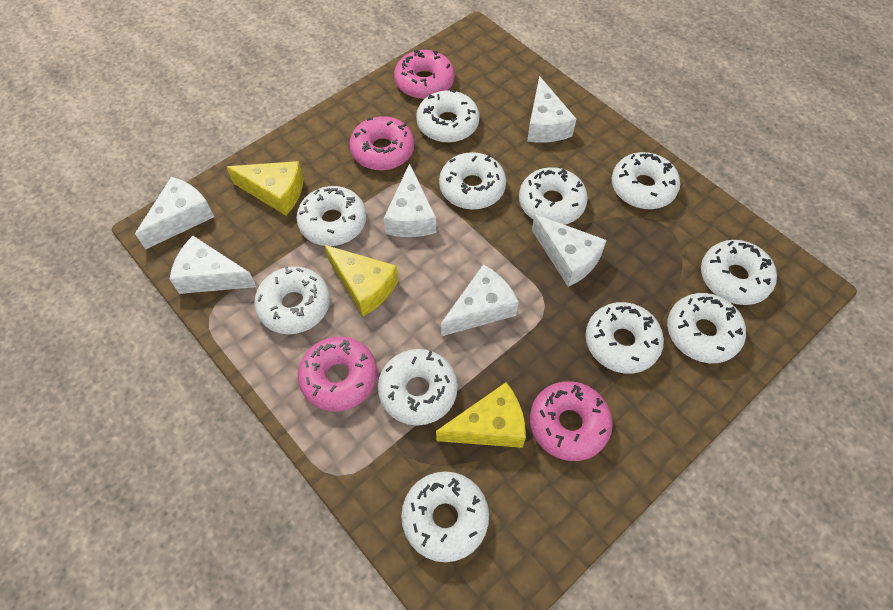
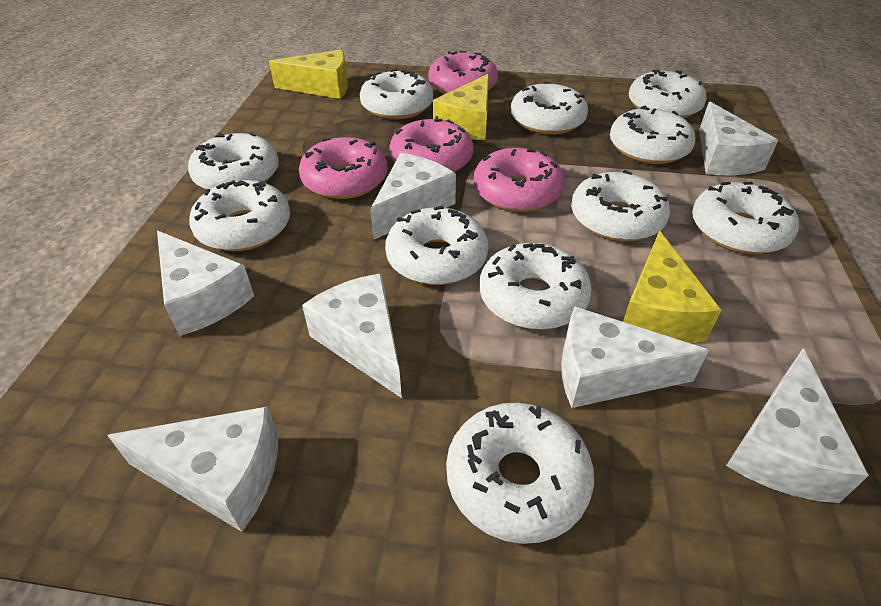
white cheese: [135,177,214,249] [170,236,256,294] [384,163,436,237] [441,264,519,336] [527,76,576,143] [532,214,607,287] = 6 -> [107,406,279,532] [157,230,254,336] [302,273,402,398] [370,153,456,240] [561,306,709,408] [699,102,778,175] [726,348,869,503] = 7

